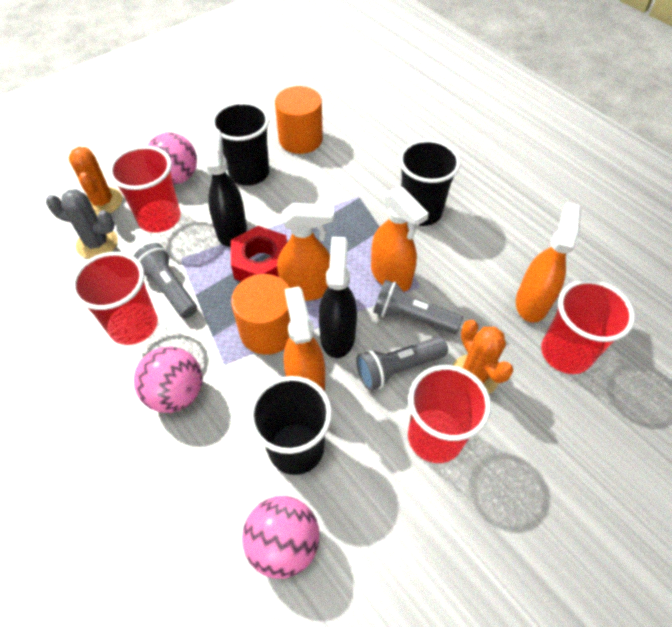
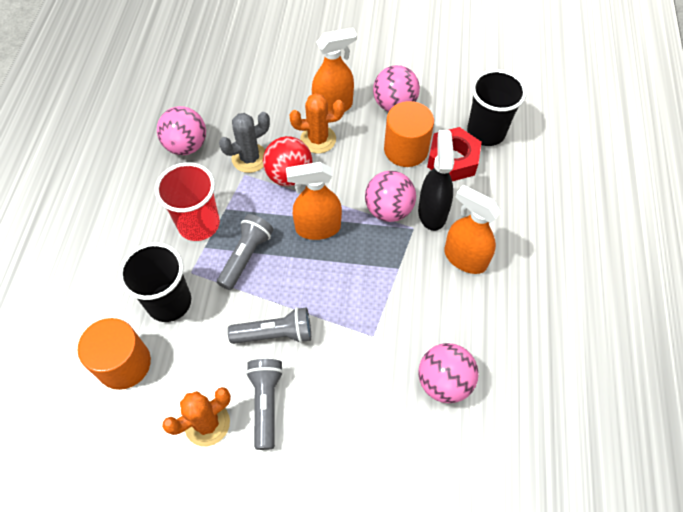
black cup: [211,102,269,186] [249,376,332,475] [399,139,461,226] = 3 -> [119,242,191,322] [467,69,527,146] = 2
black spray bottle: [205,129,247,247] [319,237,357,358] = 2 -> [418,130,454,231] = 1
orange spray bottle: [277,203,334,301] [284,286,325,392] [371,187,429,292] [516,202,581,323] = 4 -> [286,162,342,240] [312,28,357,112] [444,185,502,274] = 3
pink ball: [134,346,203,413] [147,133,197,185] [242,496,320,579] = 3 -> [157,106,206,155] [365,171,416,222] [373,65,420,112] [418,343,479,403] = 4
red ball: none = 0 -> [263,136,313,186] = 1
red cup: [71,252,158,345] [109,146,181,233] [408,365,491,463] [541,279,635,374] = 4 -> [155,162,220,241] = 1

